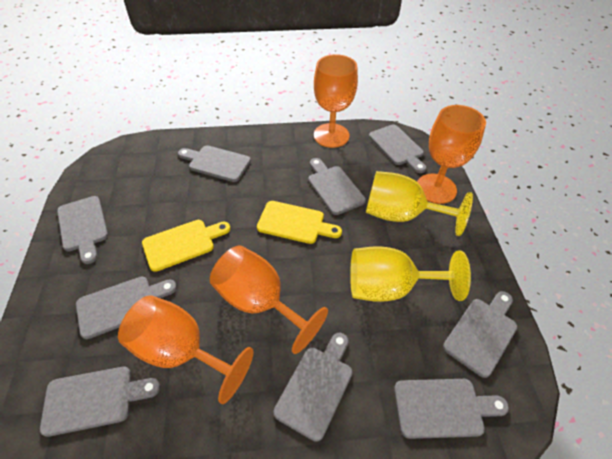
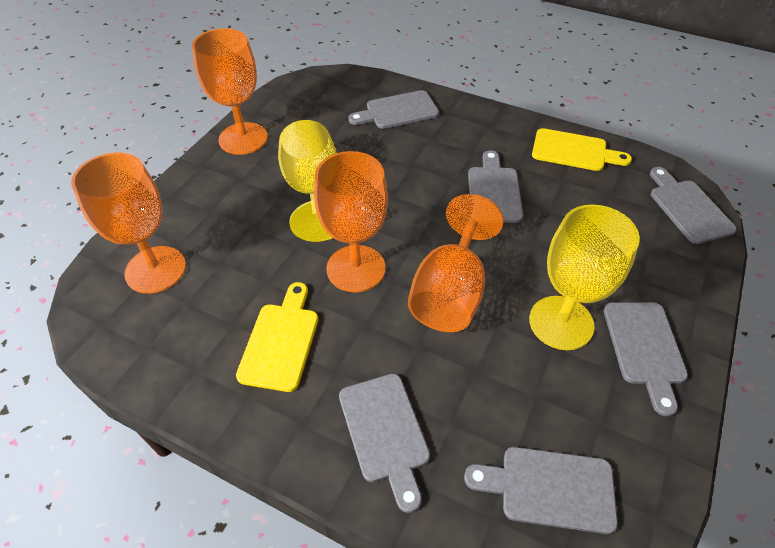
grey cutting board: [40,367,160,437] [57,196,108,264] [76,276,177,339] [178,145,251,182] [274,333,353,442] [308,158,366,215] [369,124,427,173] [394,379,509,439] [443,291,517,378] = 9 -> [339,374,430,513] [348,90,439,129] [464,447,618,534] [468,150,523,223] [603,302,688,416] [650,167,737,244] = 6

